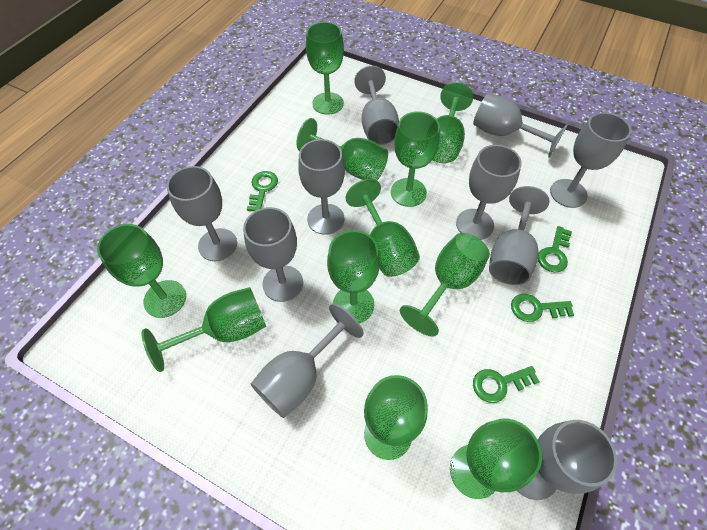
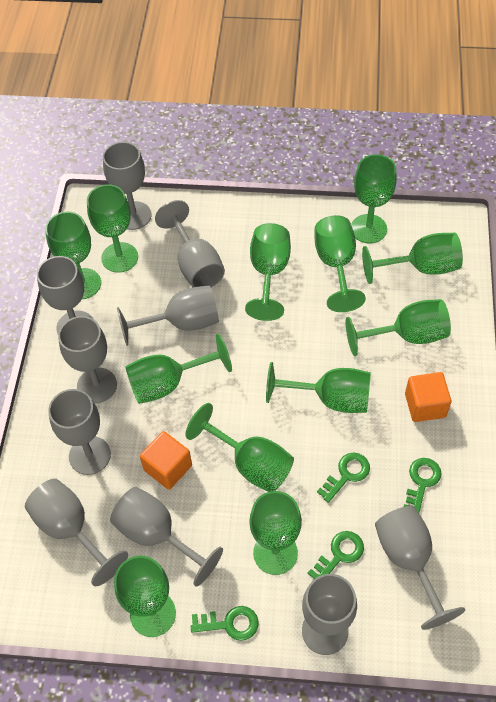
green goblet: [97,224,186,318] [142,287,266,372] [297,118,388,180] [306,22,344,115] [327,230,380,323] [346,179,420,277] [364,375,428,460] [391,111,440,207] [400,233,490,337] [433,82,473,163] [450,419,542,499] = 11 -> [45,211,101,299] [87,184,138,273] [114,556,176,637] [125,334,232,404] [185,403,294,492] [245,223,291,321] [249,491,302,575] [266,362,371,413] [315,215,366,312] [346,299,451,356] [351,154,397,243] [362,233,463,284] = 12
orange cube: none = 0 -> [140,431,192,490] [405,372,451,422] = 2

